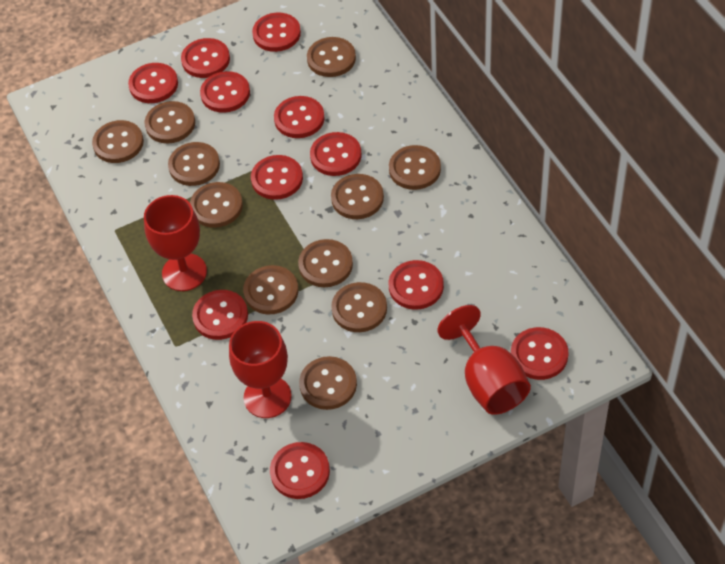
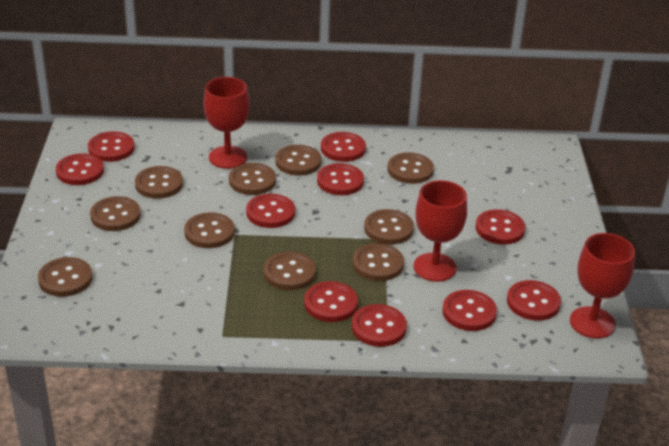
brown button: [92,120,144,163] [145,101,195,143] [168,142,220,186] [190,182,243,228] [243,265,298,315] [298,239,353,287] [299,356,357,410] [307,37,356,77] [331,174,384,219] [331,282,387,332] [389,145,441,190] = 11 -> [38,257,93,297] [90,196,141,231] [135,166,183,199] [184,212,235,248] [229,163,276,195] [264,252,316,290] [275,145,321,176] [353,243,404,281] [364,209,414,245] [387,152,434,184] = 10
red button: [128,63,178,103] [181,38,230,78] [192,290,248,340] [200,71,250,113] [251,155,303,200] [252,13,301,52] [270,442,330,499] [274,96,325,138] [310,132,362,176] [389,260,444,310] [511,327,569,380] = 11 -> [56,153,104,185] [88,131,135,162] [246,194,295,228] [304,281,358,322] [317,163,364,195] [321,132,366,162] [352,304,407,347] [442,290,497,331] [475,209,526,245] [507,280,561,321] = 10

